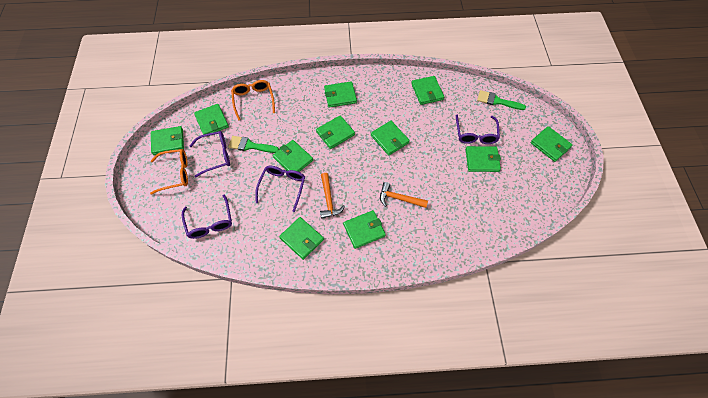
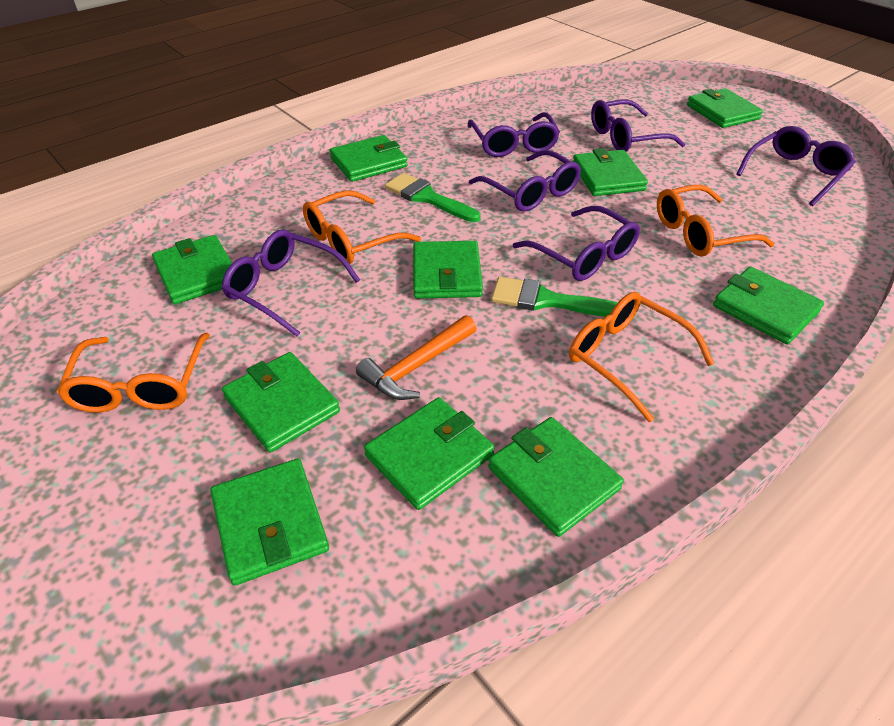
green wallet: [151,126,184,155] [194,104,229,135] [273,140,313,172] [279,217,324,260] [316,115,355,149] [324,81,357,108] [343,210,386,249] [371,121,410,155] [411,76,444,105] [465,146,501,172] [531,126,572,162] = 11 -> [152,235,232,304] [210,459,329,585] [222,352,340,453] [330,135,408,182] [364,397,494,510] [413,241,483,299] [488,417,624,537] [573,148,648,196] [687,88,763,128] [713,267,824,344] = 10
orange glasses: [150,149,188,195] [231,80,275,121] = 2 -> [57,333,210,413] [303,190,421,264] [569,292,715,422] [657,185,774,256] = 4
orange hammer: [320,173,345,219] [380,182,428,208] = 2 -> [356,315,477,400] = 1
purple glasses: [182,195,232,239] [190,131,230,177] [255,166,305,212] [456,114,500,144] = 4 -> [221,229,360,337] [468,112,560,157] [469,150,581,212] [513,206,640,281] [591,100,685,152] [736,126,856,206] = 6

